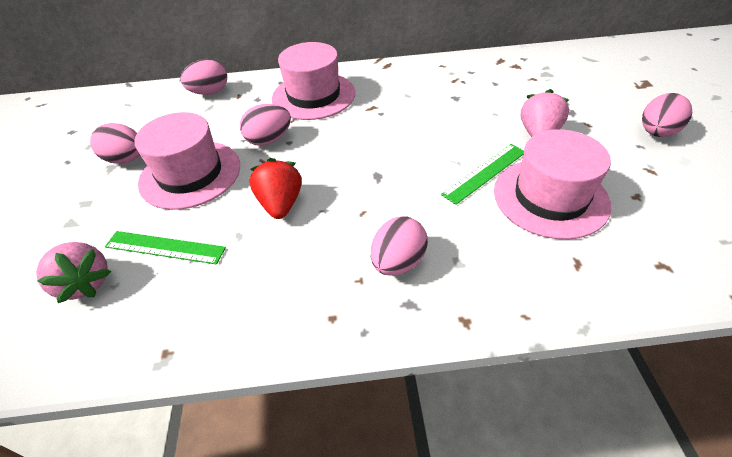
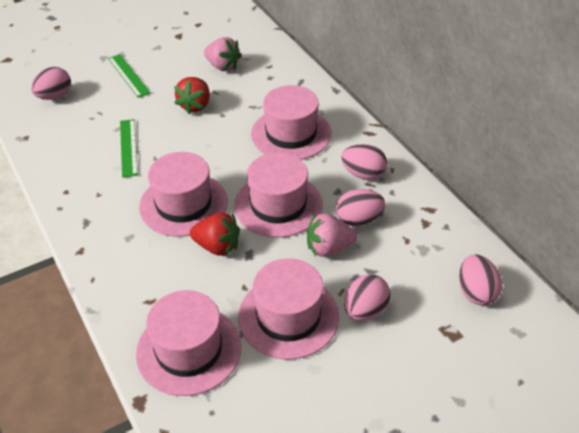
pink hat: [134,112,240,210] [272,42,355,120] [494,129,611,239] = 3 -> [136,290,241,396] [139,152,228,237] [234,152,323,238] [238,258,339,360] [251,85,331,160] = 5
red strawberry: [250,158,302,219] = 1 -> [174,77,210,114] [190,212,240,256] = 2

